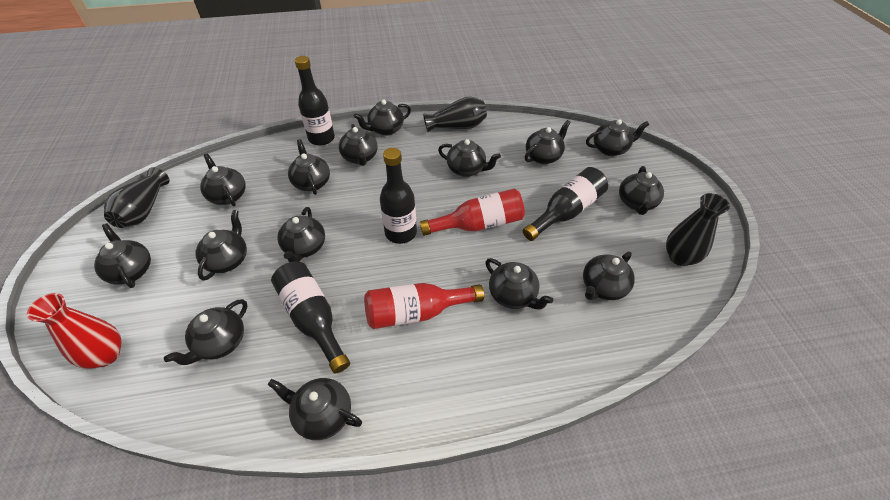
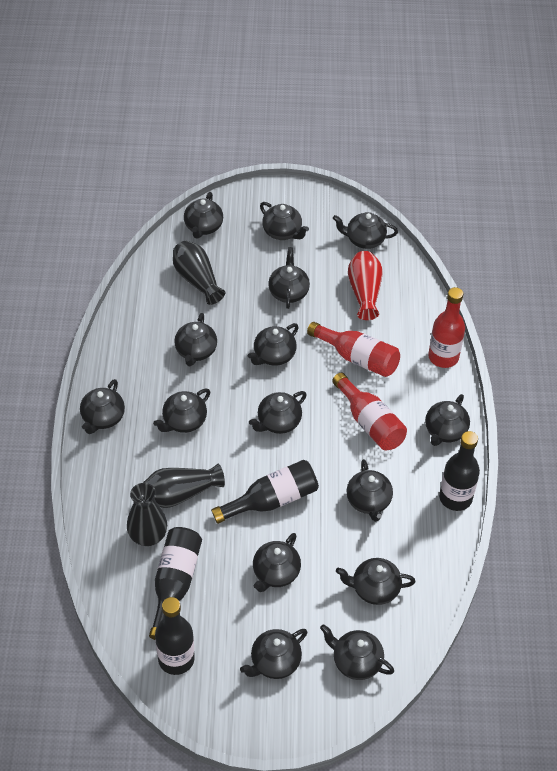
red bottle: [364,283,484,329] [420,188,525,236] = 2 -> [307,322,400,377] [332,373,407,450] [428,287,465,368] = 3

